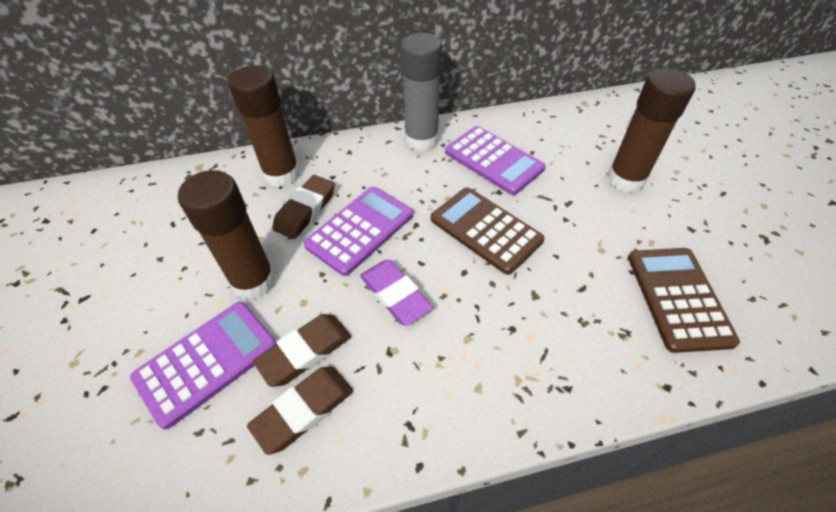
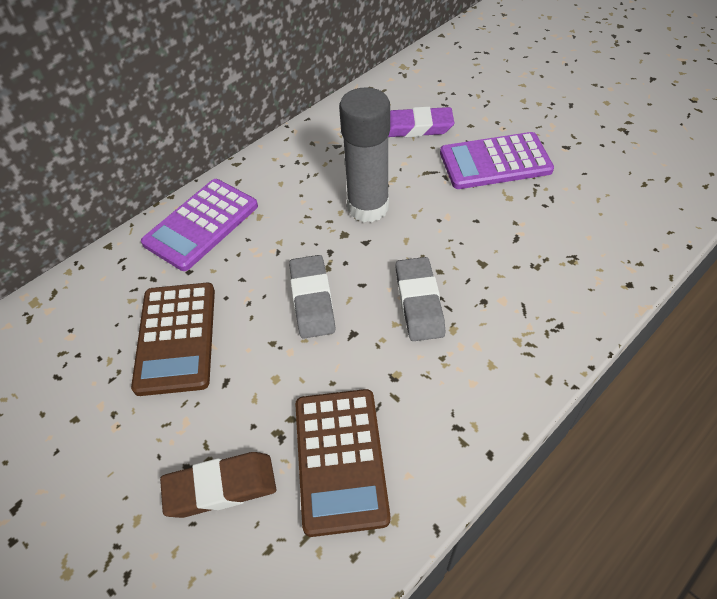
brown eraser: [247,366,353,455] [253,314,351,387] [272,175,335,239] = 3 -> [160,452,276,518] = 1
brown glue stick: [178,170,276,300] [228,65,300,187] [607,68,696,193] = 3 -> none = 0
grey eraser: none = 0 -> [289,255,336,339] [395,257,445,341] = 2
purple calculator: [130,302,277,430] [303,187,413,276] [445,126,546,195] = 3 -> [141,179,258,271] [440,132,554,189] = 2

